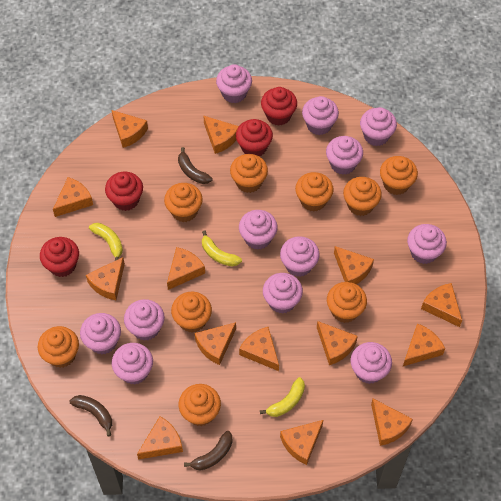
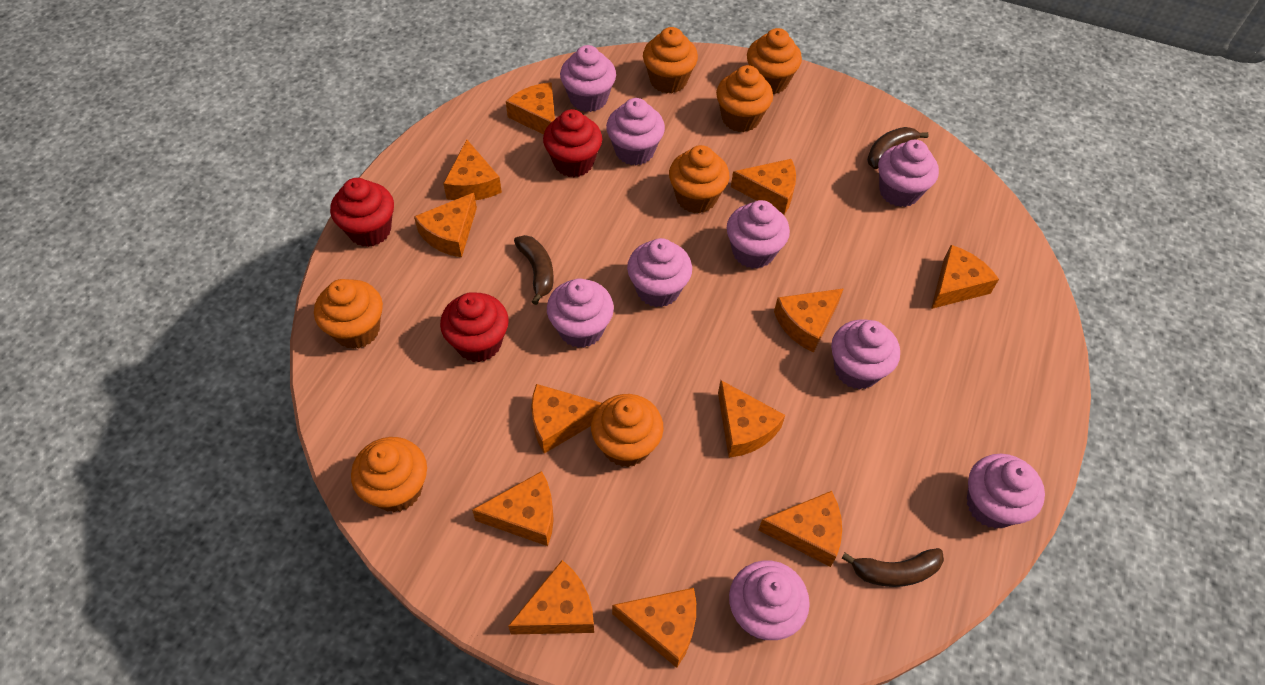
orange cheese: [53,177,93,217] [86,257,125,300] [112,110,148,148] [137,416,183,460] [167,247,205,290] [195,322,236,365] [204,116,239,154] [239,327,279,371] [280,420,323,465] [317,321,358,365] [334,246,374,284] [371,399,413,446] [403,323,445,366] [421,283,462,327] = 14 -> [414,193,477,257] [443,139,502,200] [472,471,554,546] [506,82,555,134] [508,560,594,634] [531,384,602,453] [612,588,696,668] [718,380,785,458] [731,159,796,214] [759,491,842,567] [774,288,844,353] [931,245,999,309] = 12
orange cupcake: [38,326,79,368] [164,183,203,222] [171,292,212,333] [179,384,221,426] [230,154,268,193] [295,172,334,212] [327,282,367,323] [343,177,382,216] [380,156,418,195] = 9 -> [314,279,383,349] [351,437,427,512] [591,394,664,467] [643,27,698,93] [669,145,729,213] [716,65,773,132] [747,28,802,94] = 7
pink cupcake: [80,313,121,354] [112,343,153,384] [124,299,165,341] [216,64,252,103] [239,210,278,250] [263,273,303,313] [280,236,320,277] [302,96,339,135] [326,136,363,175] [351,342,392,384] [360,107,397,146] [407,224,447,264] = 12 -> [547,278,614,348] [560,45,616,112] [606,98,665,165] [627,238,692,307] [727,200,790,269] [729,560,810,640] [831,319,900,389] [878,140,939,207] [967,454,1045,529] = 9
red cupcake: [40,237,79,277] [105,172,143,211] [236,119,273,156] [261,87,297,126] = 4 -> [330,178,394,247] [440,292,509,362] [543,109,602,177] = 3
yellow banana: [89,223,123,261] [202,230,242,267] [260,377,305,417] = 3 -> none = 0

